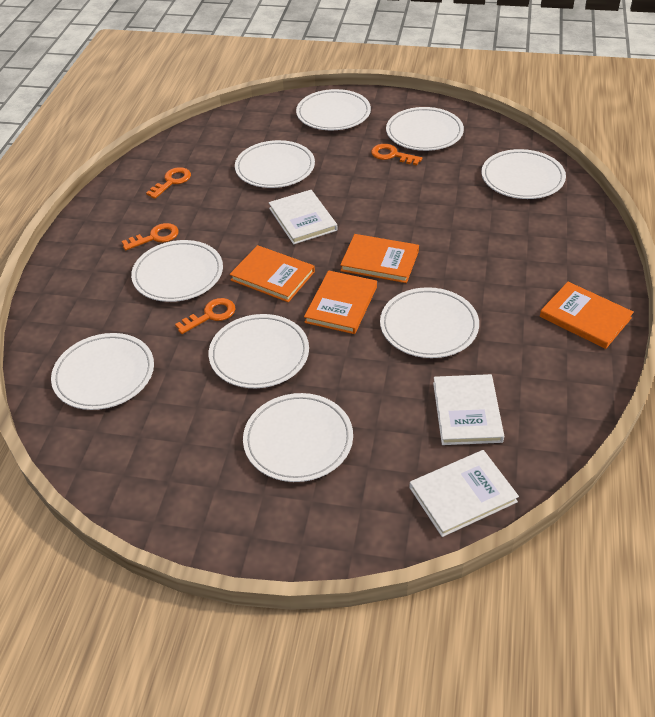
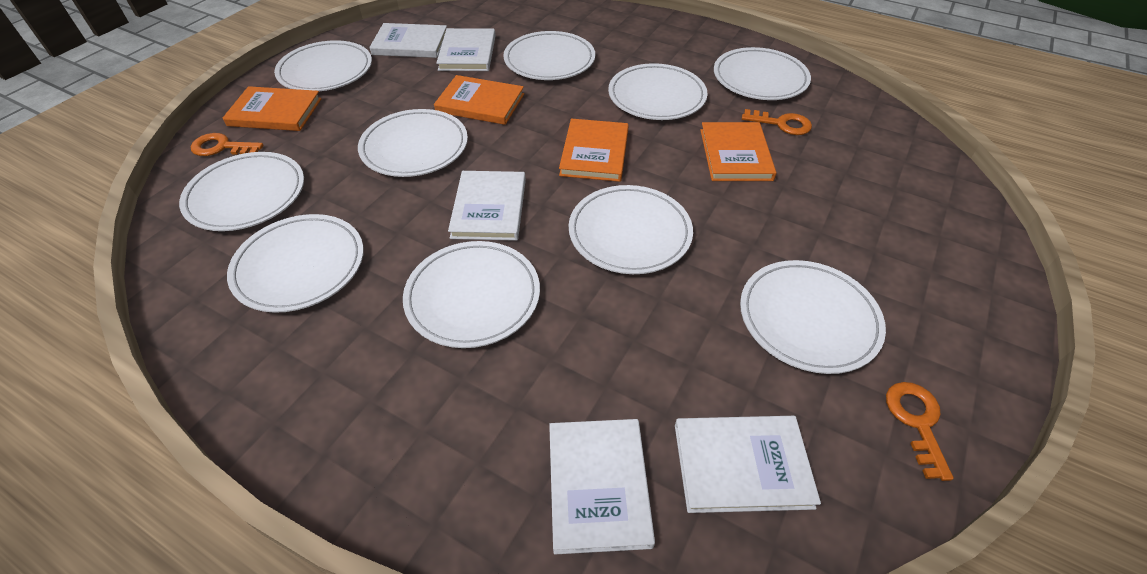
orange key: [122,223,179,250] [146,167,191,199] [175,298,235,334] [371,144,422,165] = 4 -> [191,133,264,156] [742,109,812,135] [886,382,954,481] = 3
white book: [269,190,338,244] [409,450,519,537] [433,374,504,445] = 3 -> [369,23,447,58] [436,28,496,71] [448,171,526,241] [549,419,655,554] [675,416,821,513] = 5
white plate: [51,333,154,410] [131,240,223,302] [209,314,309,388] [235,140,315,188] [243,393,353,482] [296,89,371,130] [380,287,479,358] [386,107,464,151] [481,149,566,199] = 9 -> [179,152,304,231] [227,214,364,313] [274,40,372,91] [358,109,468,177] [403,241,540,348] [503,31,595,80] [569,185,693,274] [608,63,708,120] [714,47,811,100] [740,260,886,374] = 10

